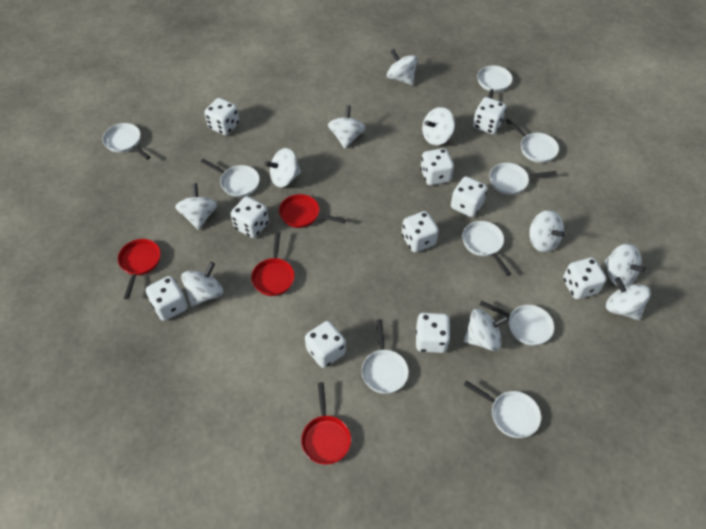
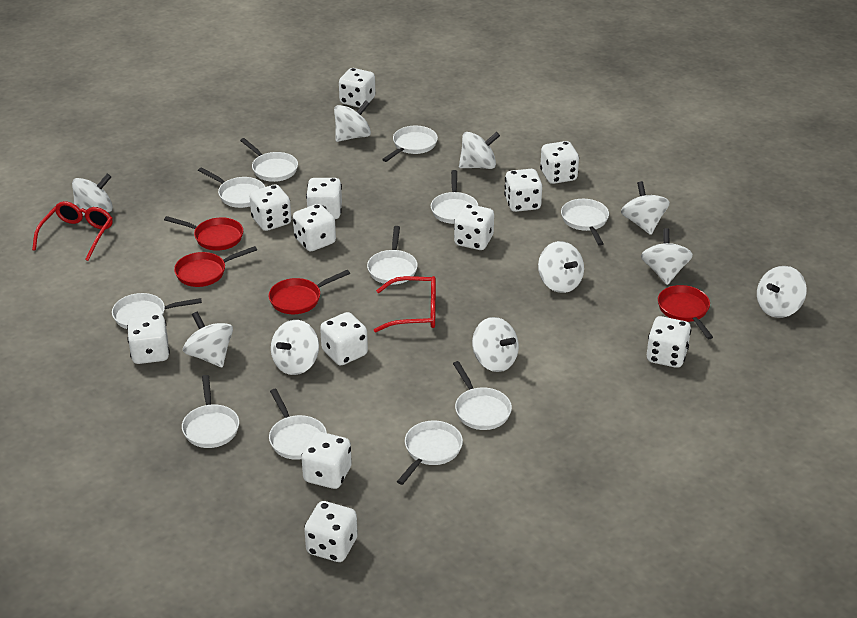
red glasses: none = 0 -> [32,201,113,261] [374,276,436,332] = 2
white dice: [146,276,188,321] [205,98,240,135] [231,196,269,238] [305,321,346,368] [402,211,439,252] [416,313,451,353] [420,148,454,185] [451,176,487,217] [473,97,506,134] [563,258,607,299] = 10 -> [127,314,170,364] [249,185,291,231] [293,204,336,251] [301,432,352,489] [304,501,358,562] [306,178,342,219] [320,312,368,366] [339,68,375,108] [454,204,494,250] [504,169,542,212] [540,141,579,184] [647,316,691,368] = 12
white pan: [103,123,150,160] [200,159,260,197] [362,319,409,394] [462,221,511,276] [464,381,541,438] [477,65,513,99] [480,301,554,346] [490,163,557,195] [505,119,559,163] = 9 -> [112,293,202,329] [182,375,239,448] [198,167,265,208] [240,138,298,182] [269,389,327,460] [367,226,418,285] [382,126,438,162] [397,420,463,485] [431,170,478,224] [453,361,512,430] [561,199,609,246] = 11

